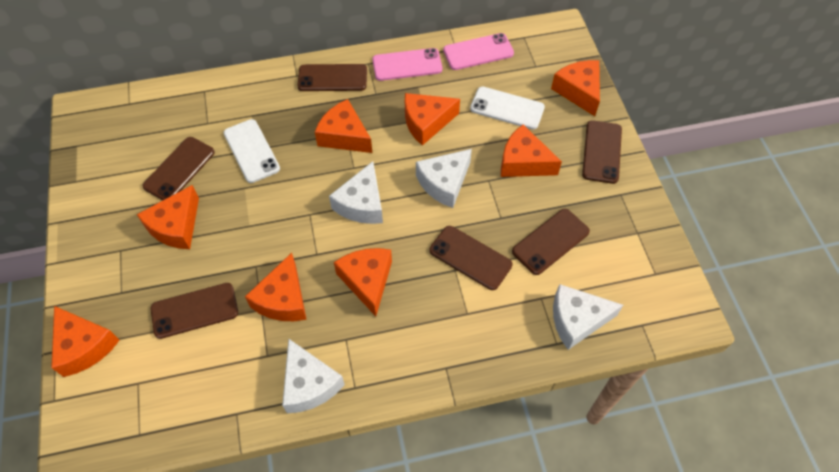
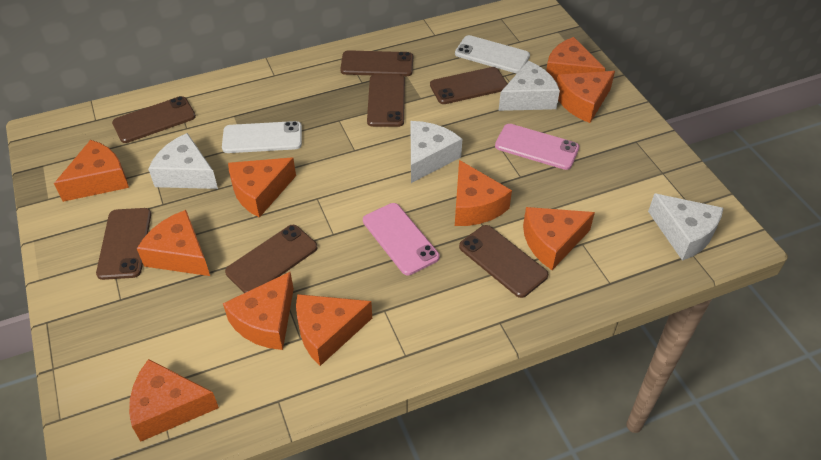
brown phone: [142,137,215,200] [150,283,238,339] [297,64,367,91] [429,226,513,290] [512,209,590,275] [582,120,622,184] = 6 -> [96,208,151,280] [112,96,196,143] [225,225,317,293] [340,50,413,76] [367,75,405,127] [430,67,507,104] [459,225,548,298] = 7
orange cheese: [51,306,120,377] [137,185,199,249] [245,253,307,321] [315,99,372,153] [334,248,392,316] [405,93,460,146] [501,125,562,177] [551,60,600,116] = 8 -> [54,140,129,202] [129,359,219,441] [137,210,210,276] [223,272,294,350] [228,158,296,218] [296,294,372,366] [455,160,512,226] [523,207,595,270] [546,37,606,83] [557,71,615,123] = 10

